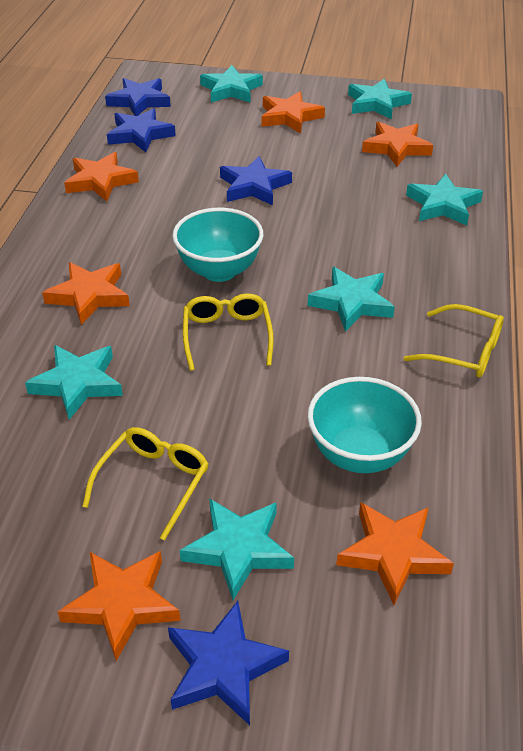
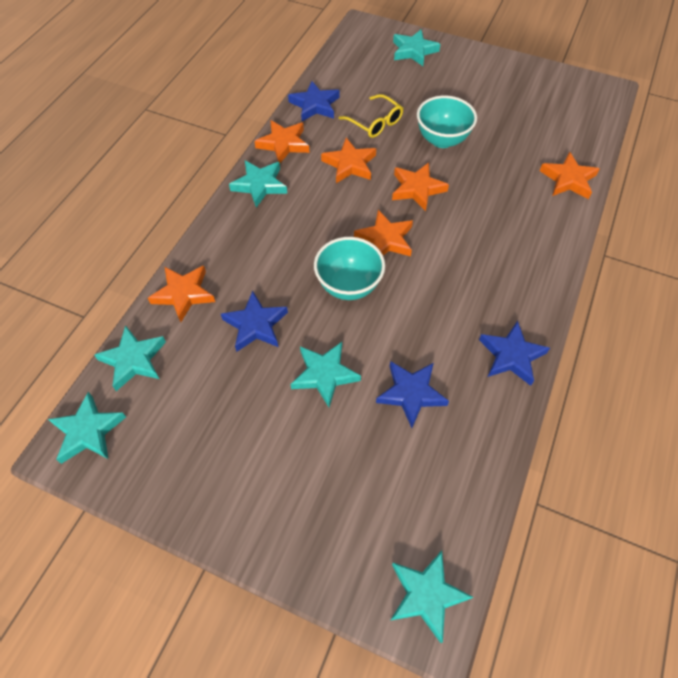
yellow glasses: [82,427,209,540] [183,293,274,371] [404,304,504,377] = 3 -> [339,94,403,138] = 1

